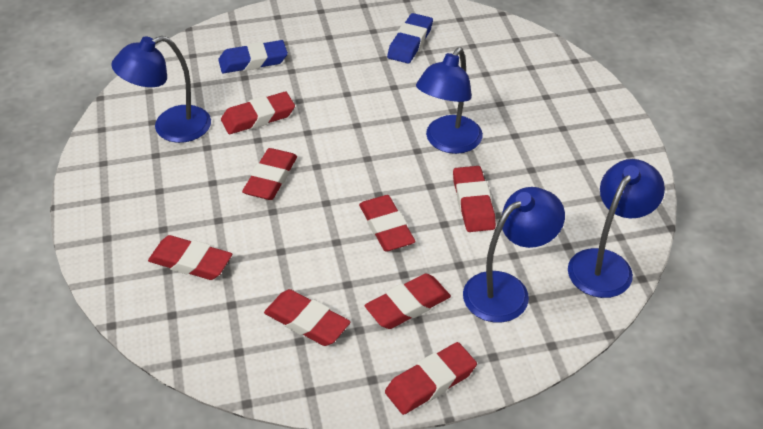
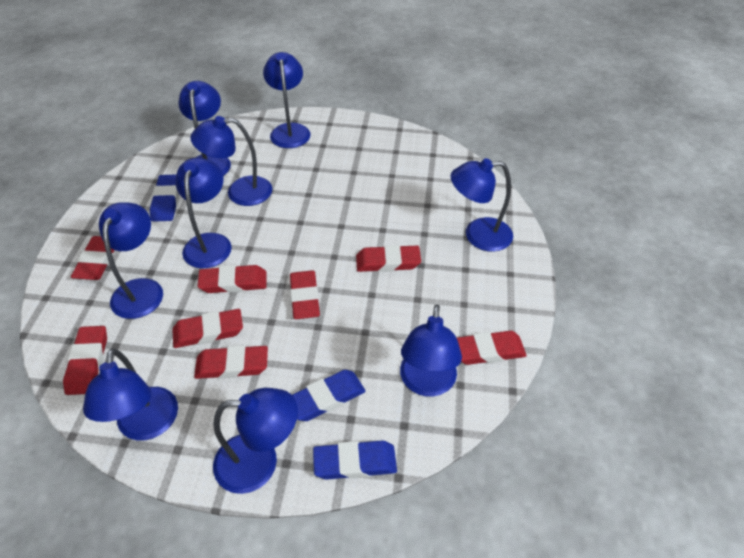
blue eraser: [218,40,288,74] [387,13,433,63] = 2 -> [150,175,179,222] [292,370,366,421] [313,441,397,480] = 3
blue lamp: [111,36,211,143] [416,47,483,154] [463,187,565,322] [568,159,665,298] = 4 -> [83,348,178,440] [99,202,163,319] [176,158,232,269] [178,81,231,176] [190,116,272,206] [213,388,298,494] [263,52,311,148] [400,305,462,397] [450,158,513,252] = 9

